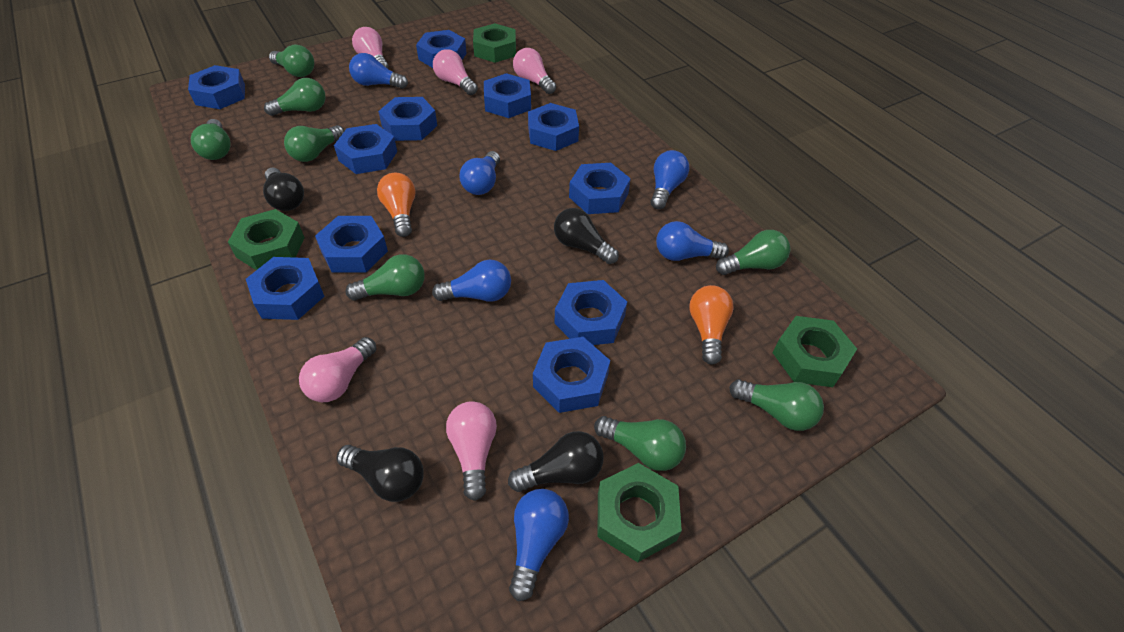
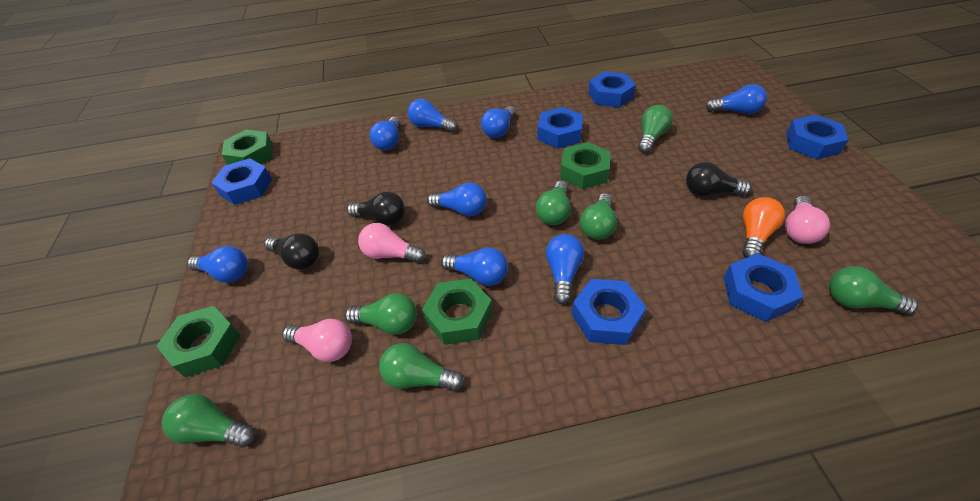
black light bulb: [263,167,304,211] [337,445,424,502] [508,431,604,492] [554,208,619,264] = 4 -> [264,233,319,270] [347,192,405,226] [686,162,752,196] = 3
blue light bulb: [349,53,408,89] [432,260,511,302] [459,151,500,195] [509,489,569,601] [651,150,689,209] [656,221,729,261] = 6 -> [187,246,248,283] [370,117,401,151] [408,99,457,132] [427,183,486,216] [441,247,508,286] [481,106,516,138] [546,234,584,304] [706,84,767,114] = 8
blue nut: [188,65,245,109] [246,257,325,320] [315,216,388,273] [334,124,397,174] [378,97,437,141] [416,30,466,68] [484,73,531,118] [528,103,579,151] [533,337,610,413] [554,280,627,345] [569,163,631,214] = 11 -> [212,158,272,205] [537,107,583,149] [572,279,646,345] [588,72,636,107] [724,253,804,322] [786,115,849,160] = 6
green light bulb: [191,119,231,160] [264,78,325,116] [269,45,314,77] [284,125,345,162] [346,254,425,301] [594,416,686,471] [716,230,790,275] [729,379,824,431] = 8 -> [162,394,255,448] [345,293,417,335] [379,343,464,391] [536,181,571,225] [580,193,617,240] [638,105,673,153] [829,266,918,315] = 7
orange light bulb: [377,173,415,237] [689,285,734,365] = 2 -> [742,197,785,258] = 1
pink light bulb: [299,337,376,402] [352,27,389,69] [433,49,478,95] [446,401,497,501] [513,48,556,94] = 5 -> [282,319,352,362] [358,223,426,263] [785,196,830,244] = 3

